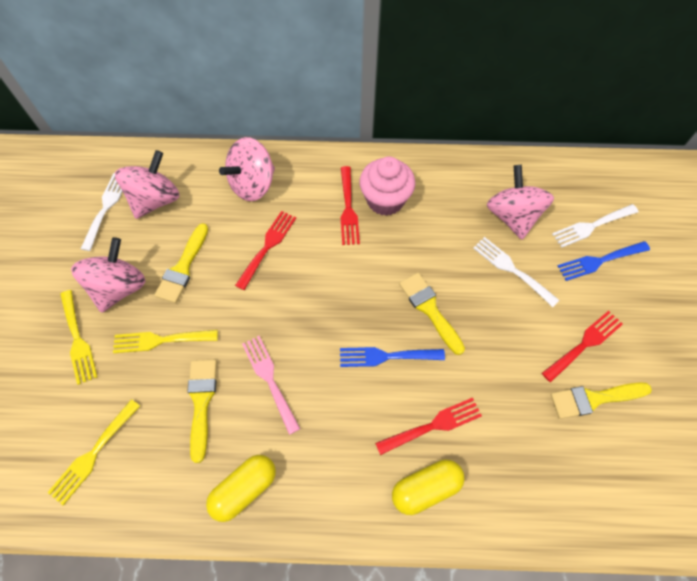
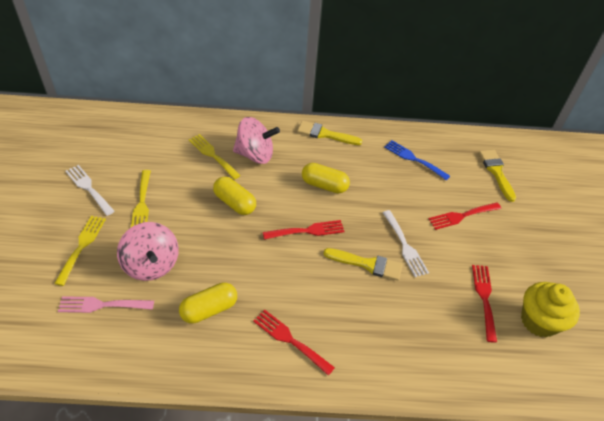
blue fork: [340,347,445,367] [558,241,650,281] = 2 -> [384,140,450,180] = 1
pink cupcake: [359,157,415,216] = 1 -> none = 0
pink spinning top: [71,237,145,313] [115,150,179,219] [219,137,275,201] [487,165,554,239] = 4 -> [117,222,179,281] [233,117,280,164] = 2
white fork: [81,173,123,251] [473,237,559,307] [552,204,638,248] = 3 -> [66,165,115,216] [382,210,429,277] = 2
yellow brush: [155,223,208,303] [187,360,217,463] [399,273,465,355] [550,382,652,419] = 4 -> [297,121,362,145] [323,248,403,281] [479,150,516,202] = 3
yellow capsule: [206,455,276,522] [392,460,465,515] = 2 -> [179,282,237,324] [213,177,256,215] [302,163,350,193] = 3
yellow cupcake: none = 0 -> [521,282,580,338] = 1

